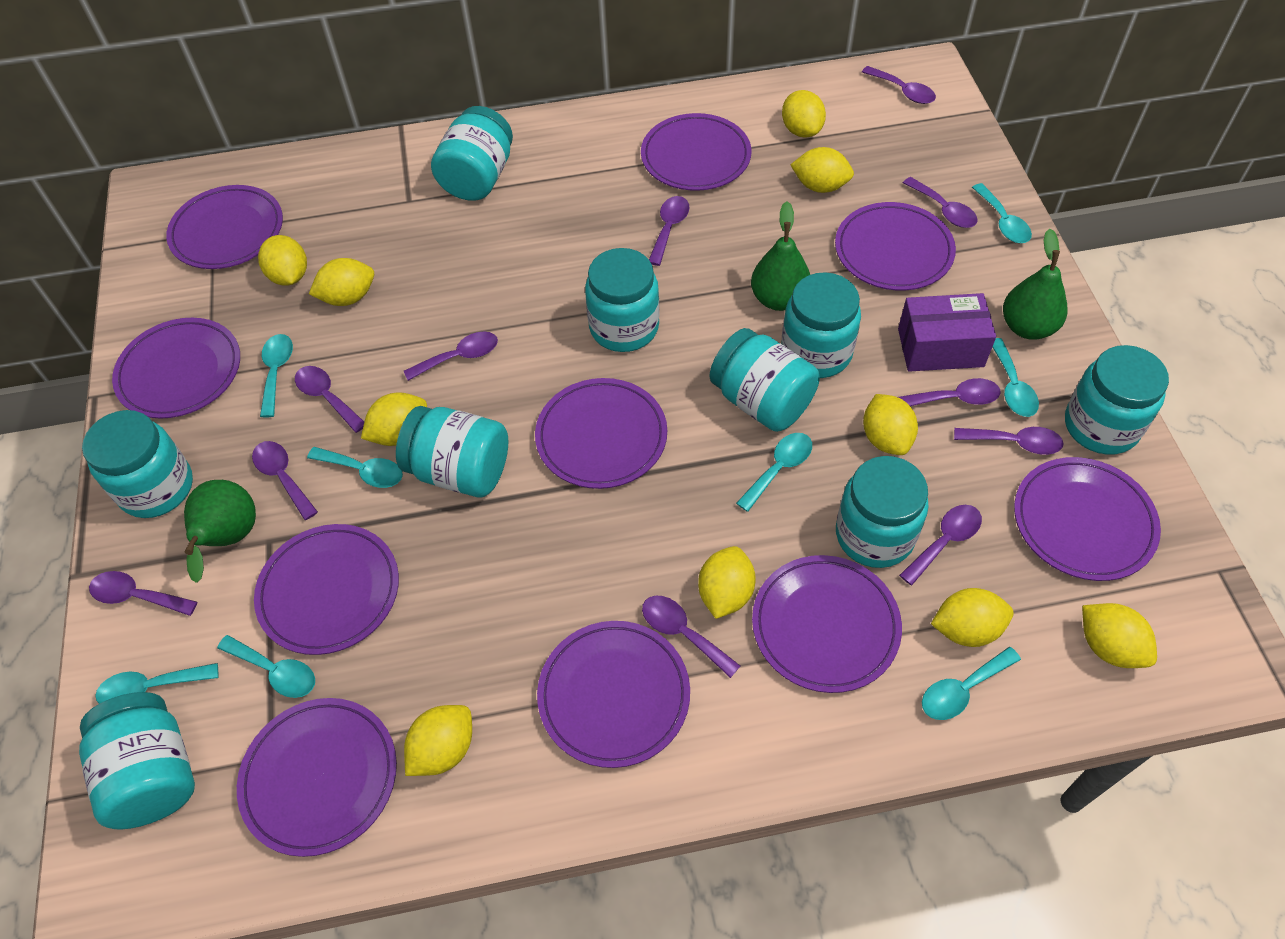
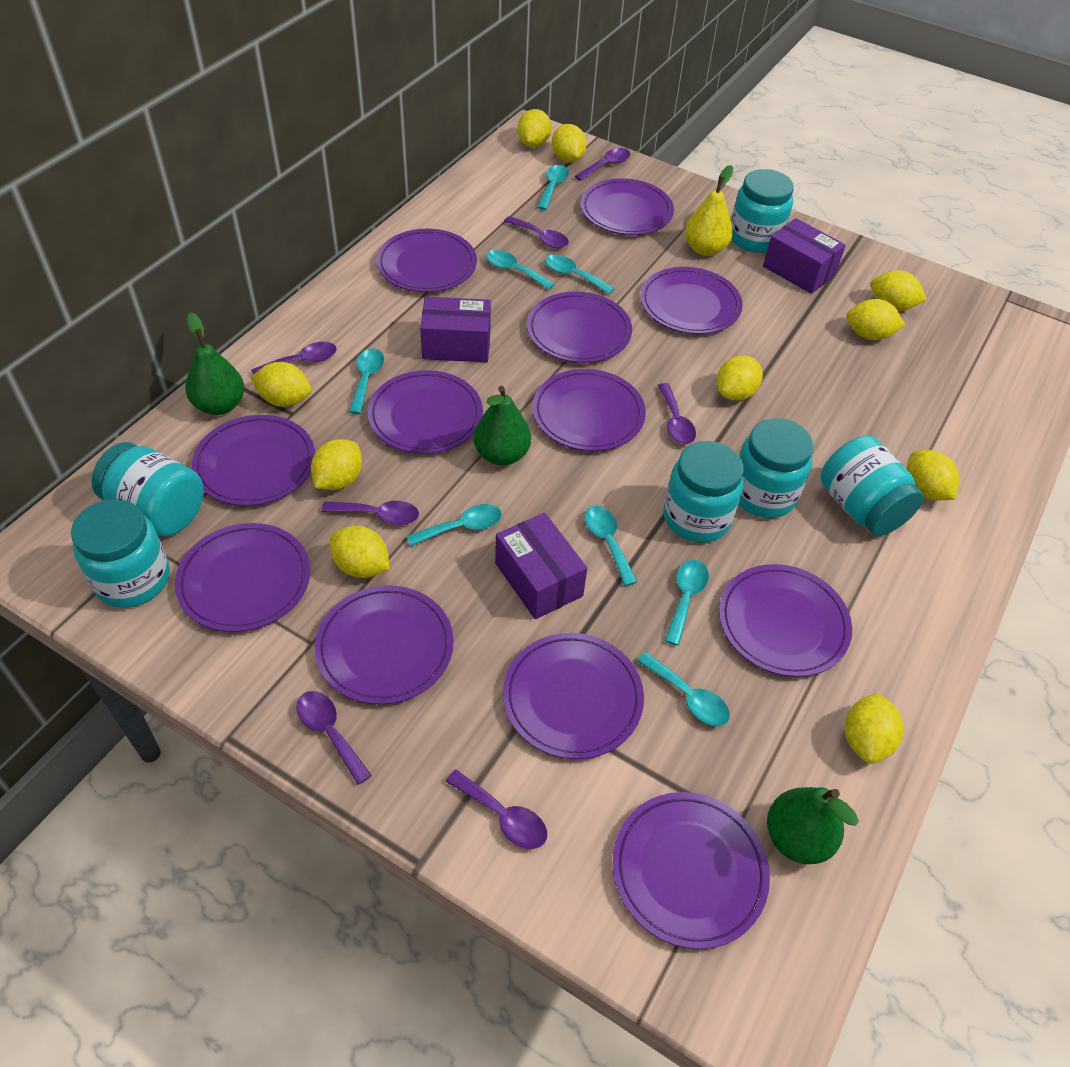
purple box: [898,293,996,372] = 1 -> [420,297,491,362] [495,513,587,619] [763,218,846,294] = 3
purple plate: [112,318,240,419] [166,185,283,269] [237,698,397,857] [254,524,399,655] [535,378,667,489] [537,621,690,768] [641,113,751,191] [752,555,902,693] [835,202,956,291] [1014,457,1161,581] = 10 -> [175,523,310,632] [192,415,315,506] [315,585,454,705] [368,370,483,454] [376,229,477,292] [503,633,644,759] [527,291,632,363] [532,369,646,451] [581,178,674,235] [613,792,770,949] [640,267,743,334] [719,564,852,677] = 12
purple spoon: [89,571,197,616] [252,441,318,520] [295,366,364,433] [404,332,498,381] [642,596,740,678] [649,196,690,266] [862,66,936,104] [898,378,1001,406] [899,505,982,585] [903,177,978,228] [954,427,1064,455] = 11 -> [251,342,337,375] [296,691,372,785] [322,501,419,525] [445,769,547,849] [504,216,569,248] [575,148,631,181] [658,383,696,444] = 7
turquoise jar: [79,692,195,829] [82,410,193,518] [396,406,508,497] [431,106,513,201] [585,248,659,352] [710,328,820,432] [781,272,861,378] [836,456,929,568] [1065,345,1169,455] = 9 -> [71,499,170,608] [91,442,204,537] [663,441,744,542] [731,169,794,253] [739,418,813,518] [820,436,924,536] = 6
yellow pear: none = 0 -> [685,165,733,256] = 1

